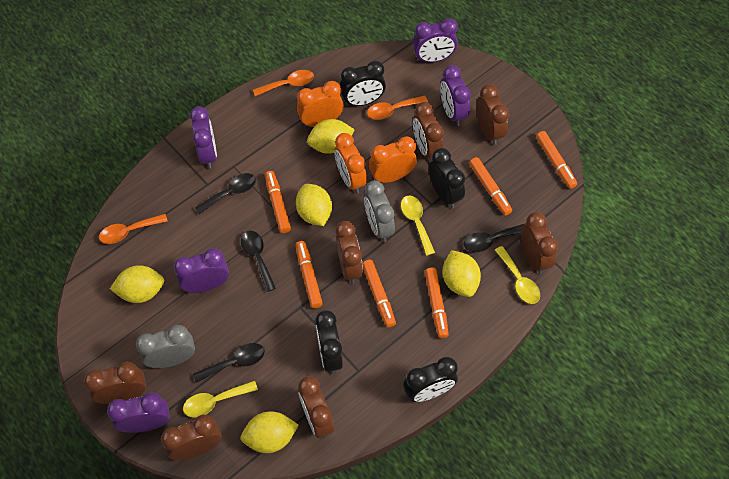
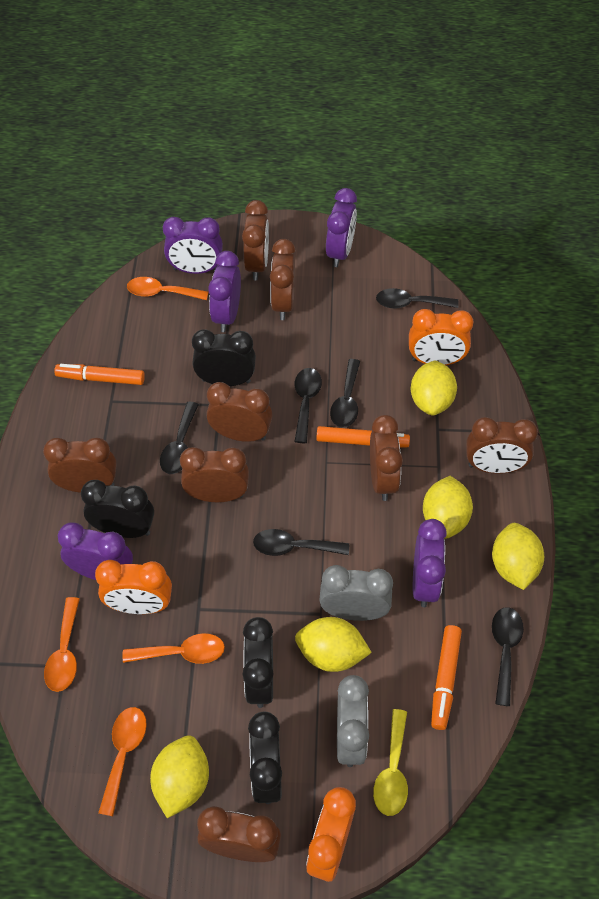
black spoon: [193,343,265,383] [195,173,256,214] [241,231,276,292] [464,223,525,252] = 4 -> [160,402,199,474] [253,529,349,556] [294,368,322,443] [330,359,360,427] [376,288,459,309] [492,607,524,706] = 6
brown clock: [84,362,146,404] [161,415,222,460] [298,376,334,438] [336,221,363,284] [413,102,444,161] [476,84,510,145] [521,212,558,274] = 7 -> [43,437,117,493] [180,447,249,502] [197,806,281,862] [206,382,273,442] [242,200,269,280] [270,239,296,320] [370,415,403,501] [466,417,538,474] = 8
orange marker: [265,171,291,233] [296,241,323,308] [362,260,396,327] [425,268,449,338] [469,157,512,215] [536,131,577,189] = 6 -> [54,364,145,385] [316,426,410,447] [431,625,462,730] = 3
orange spoon: [99,214,168,244] [253,70,314,96] [367,96,428,120] = 3 -> [44,597,80,692] [98,707,147,816] [123,633,225,664] [127,277,209,300] = 4
yellow spoon: [183,381,258,417] [401,196,435,256] [495,246,540,304] = 3 -> [373,709,408,816] = 1

